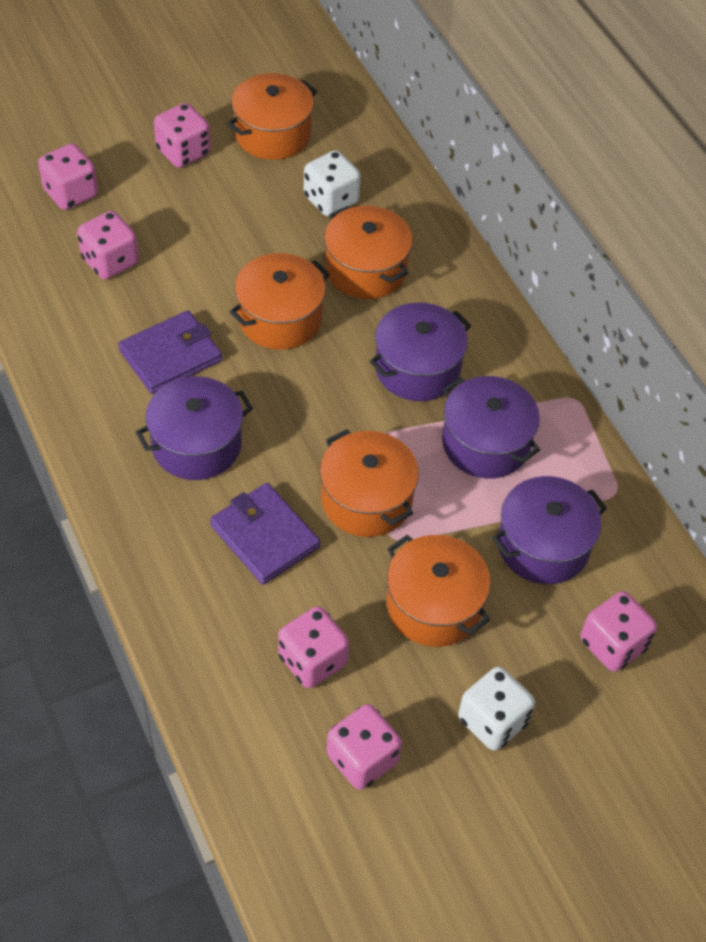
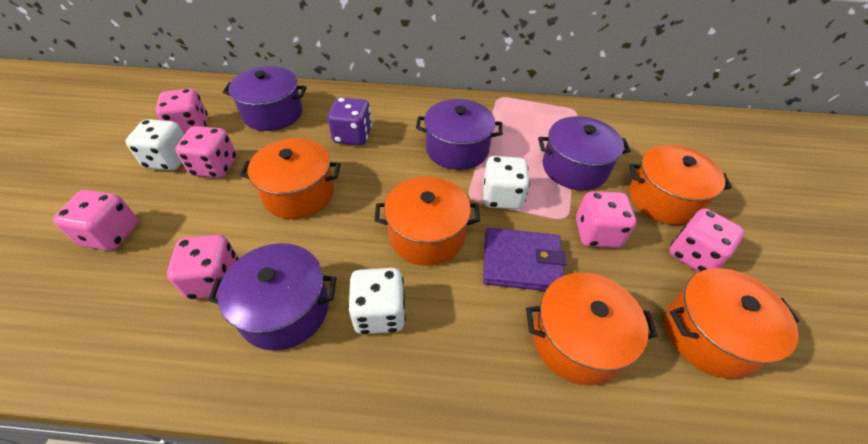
purple dice: none = 0 -> [328,97,372,146] = 1
purple wallet: [118,310,222,394] [210,483,320,585] = 2 -> [483,228,566,291] = 1
white dice: [304,150,361,216] [458,666,535,751] = 2 -> [125,119,184,171] [348,268,406,334] [483,156,530,210] = 3

